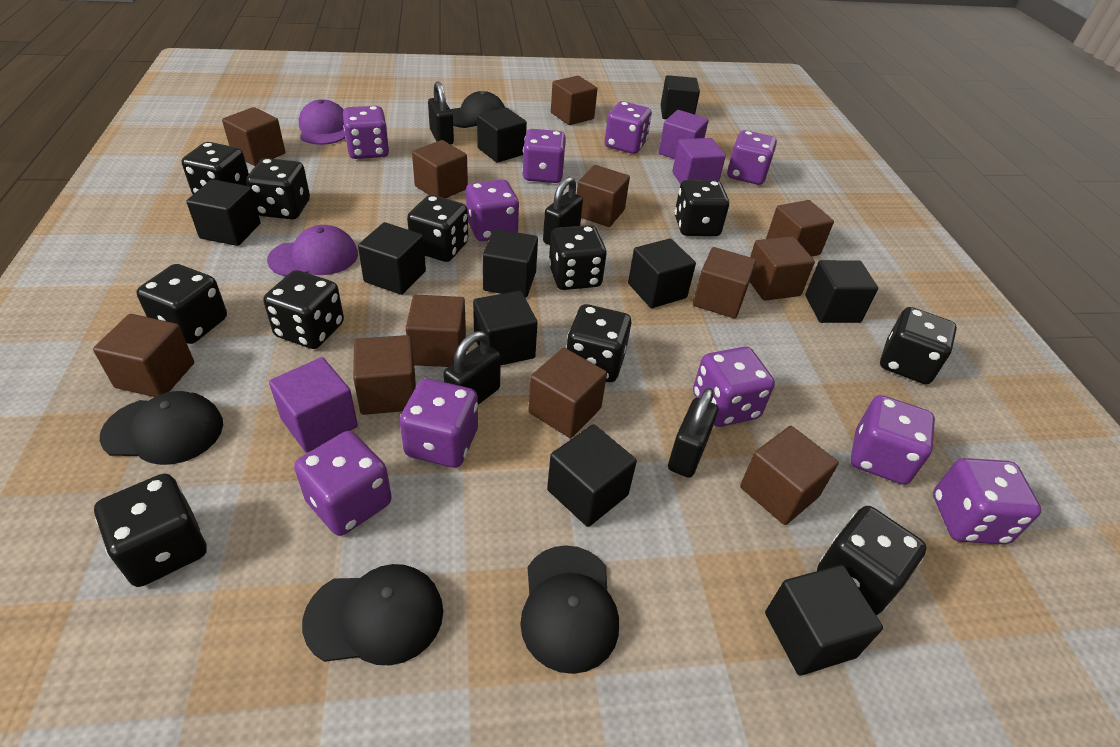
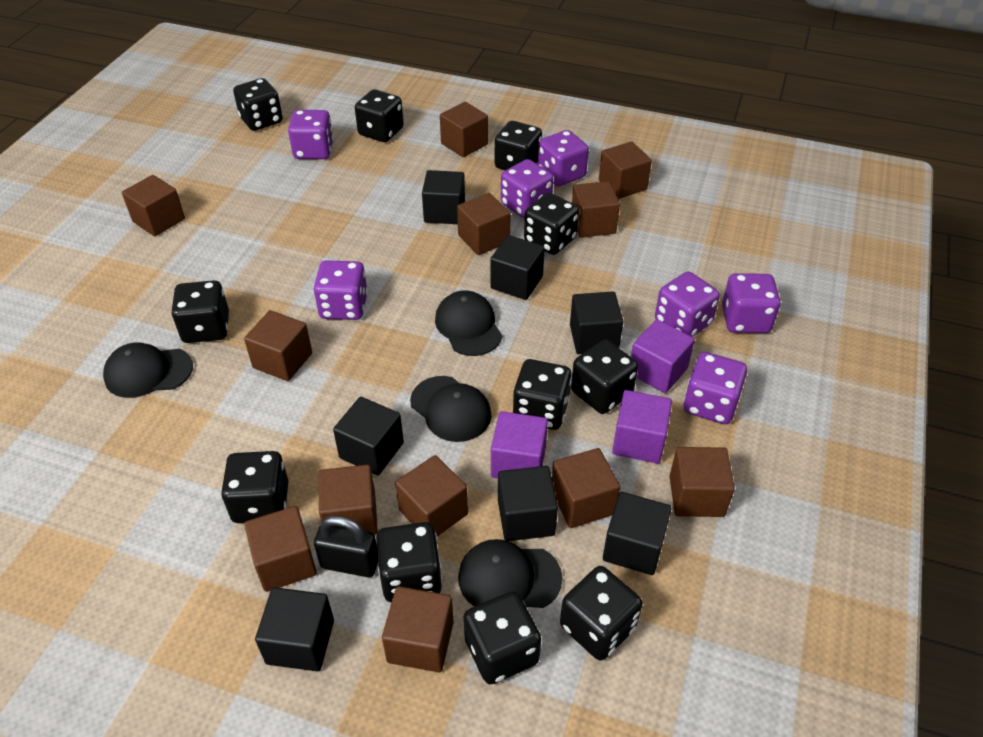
black cube: [186,179,261,246] [358,222,426,295] [473,291,538,365] [477,107,527,163] [483,229,538,298] [547,424,637,527] [628,239,696,308] [661,75,700,119] [765,565,883,676] [805,260,878,323] = 10 -> [255,587,334,672] [333,397,404,475] [422,170,465,224] [490,235,545,300] [498,466,558,541] [570,292,623,354] [603,492,672,575] = 7
black padlock: [428,81,454,144] [444,331,501,405] [543,177,583,245] [668,388,718,478] = 4 -> [314,516,378,577] = 1
purple cap: [267,225,358,276] [299,99,345,145] = 2 -> none = 0
purple dice: [294,431,392,536] [343,106,389,159] [399,378,478,468] [466,179,519,241] [522,129,566,183] [605,101,652,154] [693,347,775,427] [727,130,777,185] [851,395,935,485] [933,458,1041,544] = 10 -> [288,110,333,159] [314,260,368,320] [501,159,553,218] [538,130,589,186] [655,272,720,337] [684,352,747,424] [722,273,780,333] = 7

